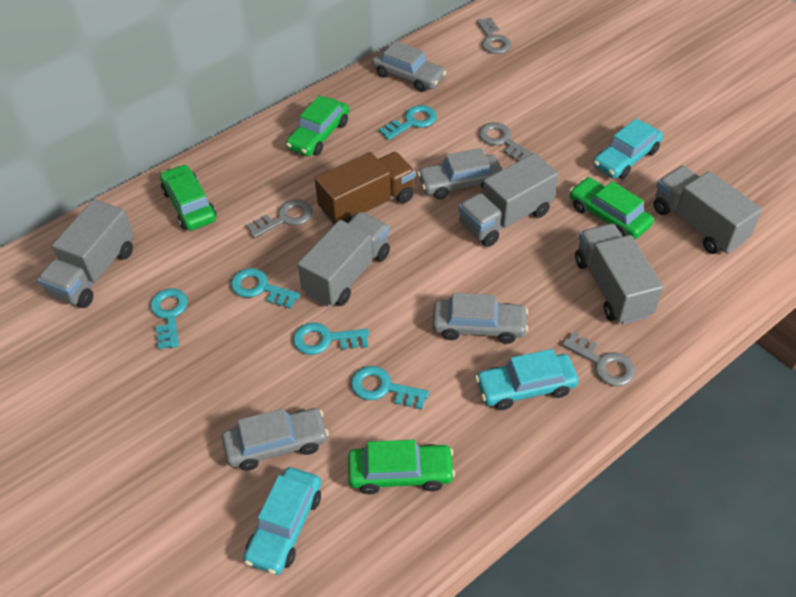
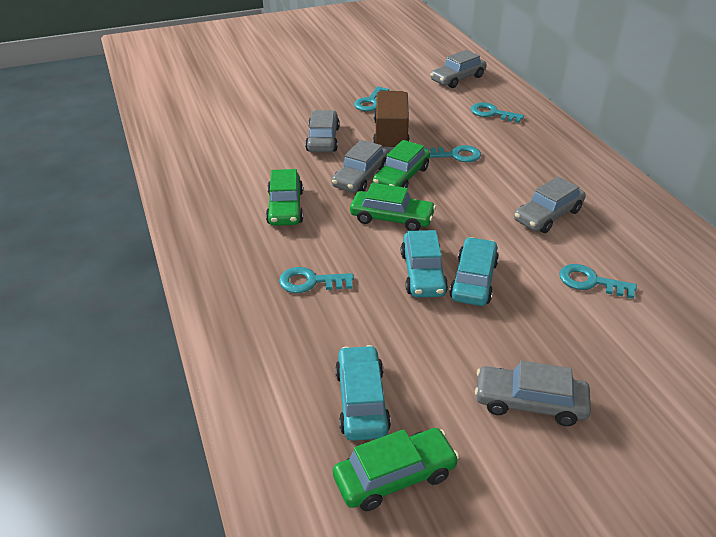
grey car: [222,408,329,471] [372,41,446,92] [417,148,502,199] [432,293,528,344] = 4 -> [305,110,340,152] [331,140,388,193] [430,50,487,88] [475,361,591,426] [514,176,585,233] = 5
grey key: [246,199,313,238] [477,17,511,54] [479,122,532,162] [562,331,635,386] = 4 -> none = 0
grey truck: [37,199,134,308] [298,212,390,307] [459,153,558,247] [575,223,663,324] [654,166,762,254] = 5 -> none = 0

